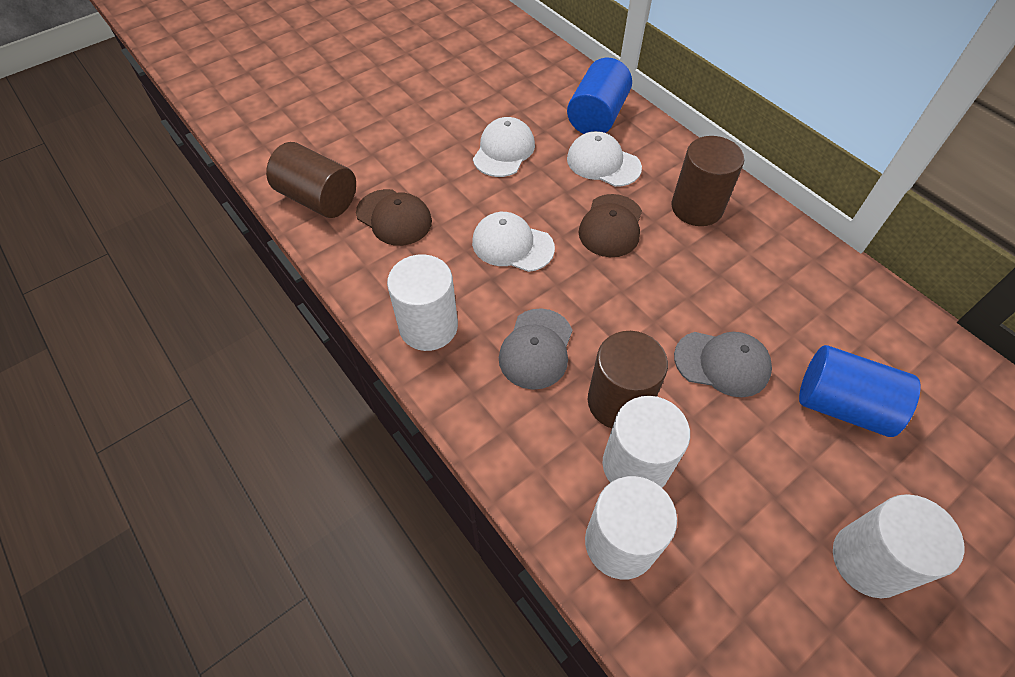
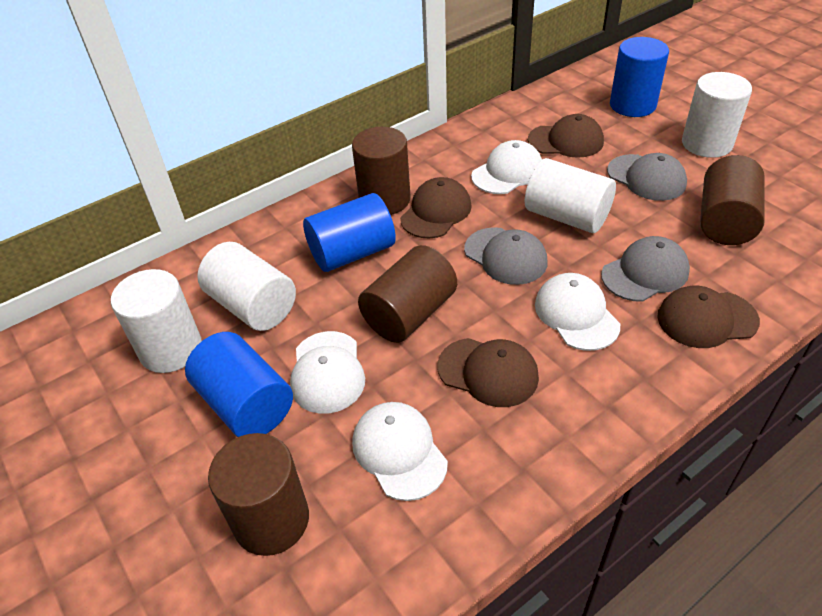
blue cylinder: [567,58,632,134] [799,345,921,437] = 2 -> [185,332,293,437] [303,193,396,272] [610,37,669,117] = 3
brown cap: [356,189,432,246] [579,194,642,257] = 2 -> [400,177,472,239] [437,338,539,407] [528,114,604,158] [657,286,760,348] = 4
brown cylinder: [266,142,356,218] [588,331,668,428] [672,136,744,226] = 3 -> [208,433,309,556] [352,127,411,215] [358,245,457,343] [700,155,765,245] = 4
grey cap: [499,308,572,390] [674,332,772,397] = 2 -> [464,227,547,285] [601,236,690,302] [607,153,687,201] = 3
white cap: [472,212,555,272] [473,117,535,177] [567,131,642,187] = 3 -> [290,331,365,414] [352,402,448,501] [471,140,542,194] [535,273,620,351] = 4

